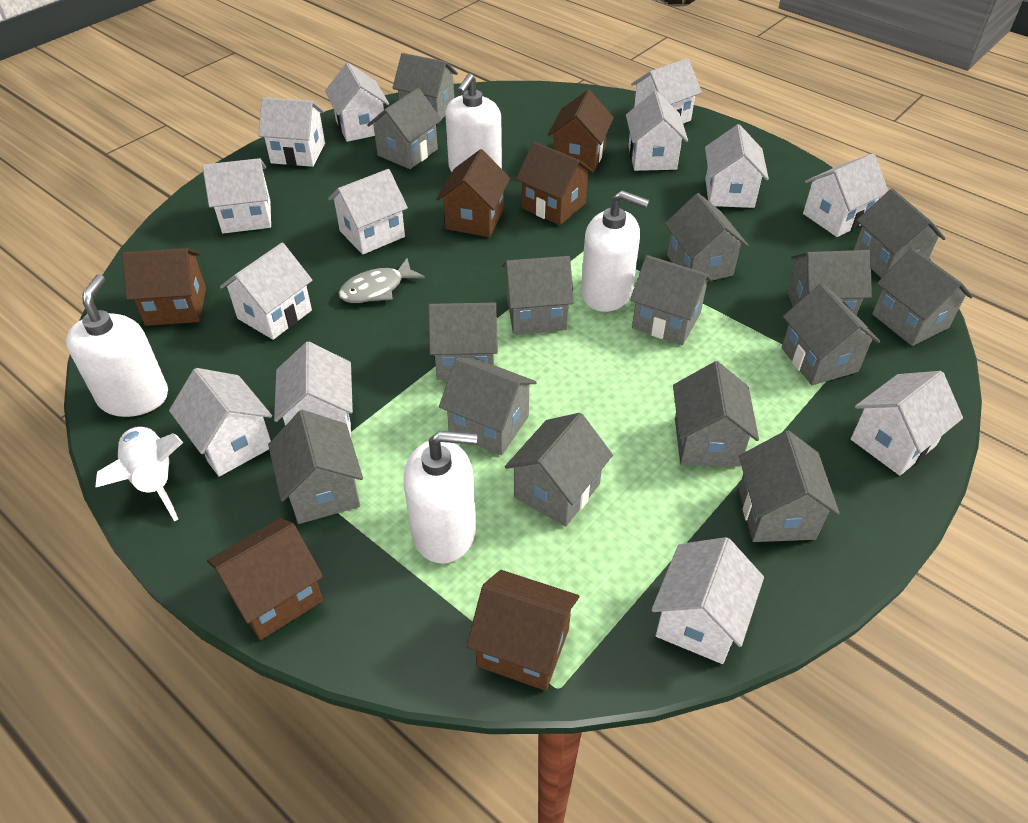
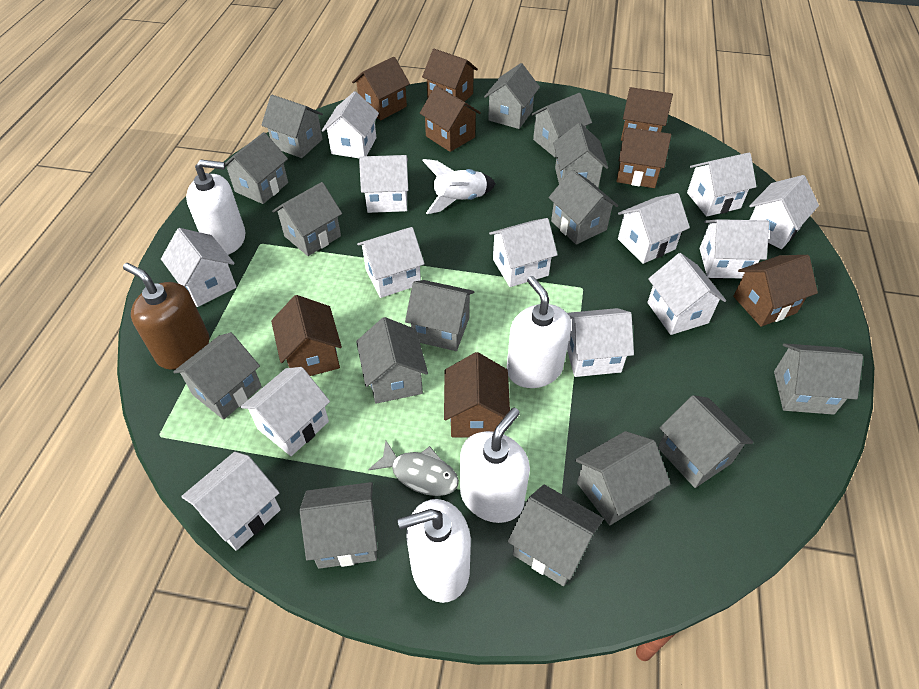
brown house: [122,248,206,326] [207,518,323,640] [436,149,510,237] [466,570,579,691] [516,142,594,225] [548,90,614,171] = 6 -> [271,295,342,376] [352,57,410,120] [420,85,481,152] [422,49,478,102] [444,352,510,437] [616,127,671,188] [621,87,673,141] [733,255,818,327] = 8
brown soap dispenser: none = 0 -> [123,263,209,370] = 1

